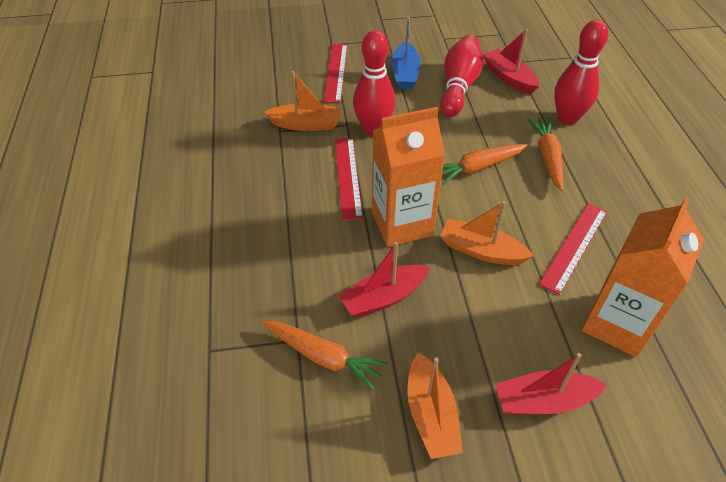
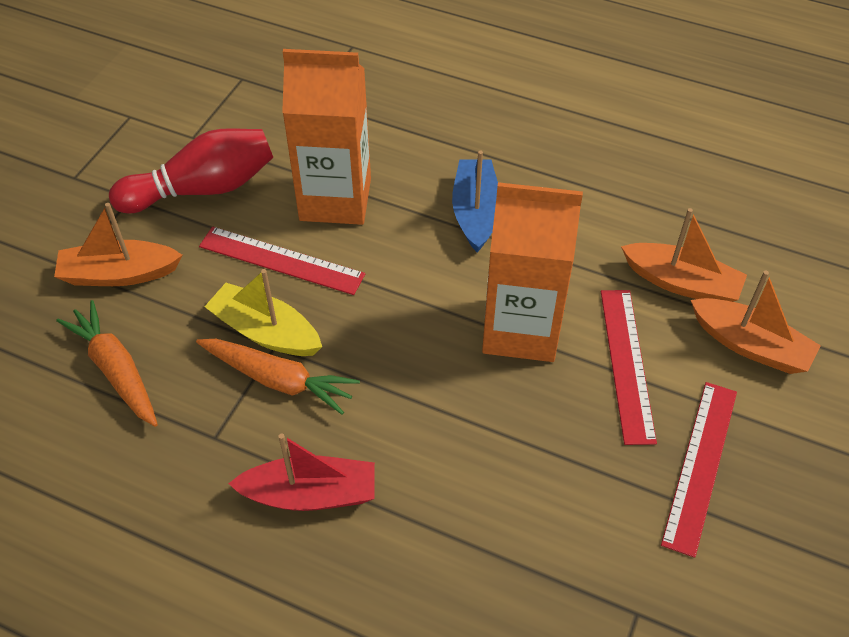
orange carrot: [262,321,389,391] [442,144,528,185] [527,118,563,191] = 3 -> [56,300,158,427] [196,339,360,415] = 2
red boat: [339,242,430,318] [483,29,539,94] [495,353,607,415] = 3 -> [228,433,375,511] = 1
red bowling pin: [353,30,396,136] [440,35,484,117] [554,20,608,125] = 3 -> [109,128,273,213] = 1
yellow boat: none = 0 -> [204,269,322,356] = 1

